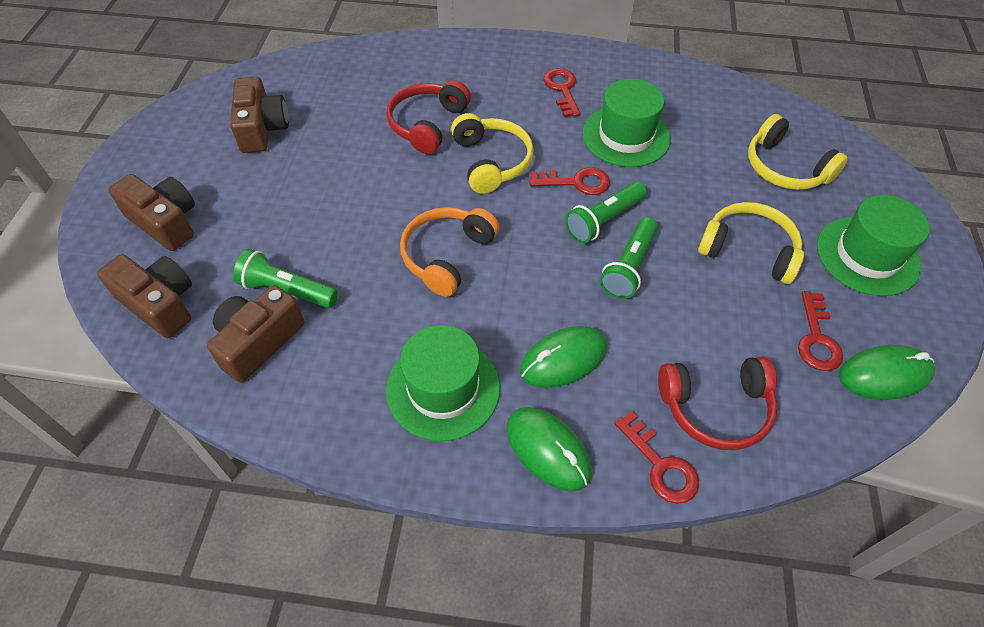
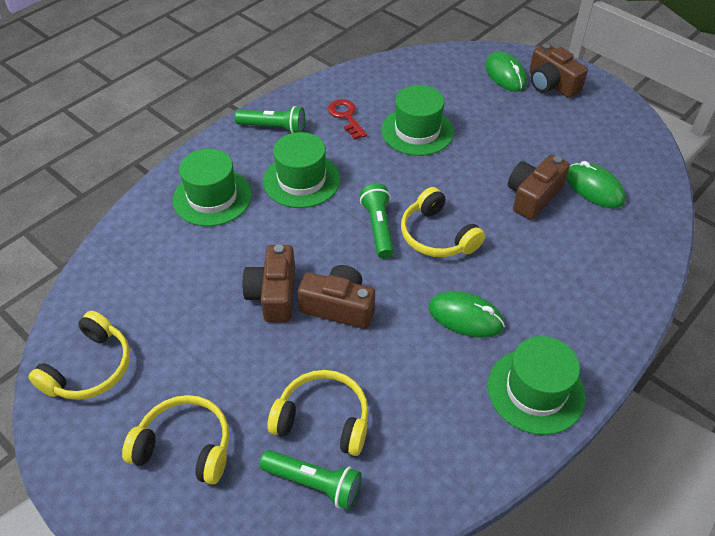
green hat: [386,325,500,441] [582,79,671,167] [817,195,930,296] = 3 -> [173,149,252,226] [263,132,340,208] [381,85,454,156] [488,336,586,435] = 4
orange headphones: [400,207,499,297] = 1 -> none = 0
red headphones: [386,80,471,154] [658,356,777,450] = 2 -> none = 0
red key: [529,167,610,195] [543,68,580,117] [614,411,699,504] [798,291,843,371] = 4 -> [328,99,367,140] = 1
yellow headphones: [451,113,533,194] [698,202,804,284] [748,114,848,190] = 3 -> [28,311,130,400] [122,395,229,485] [267,370,369,456] [401,187,485,257] = 4

